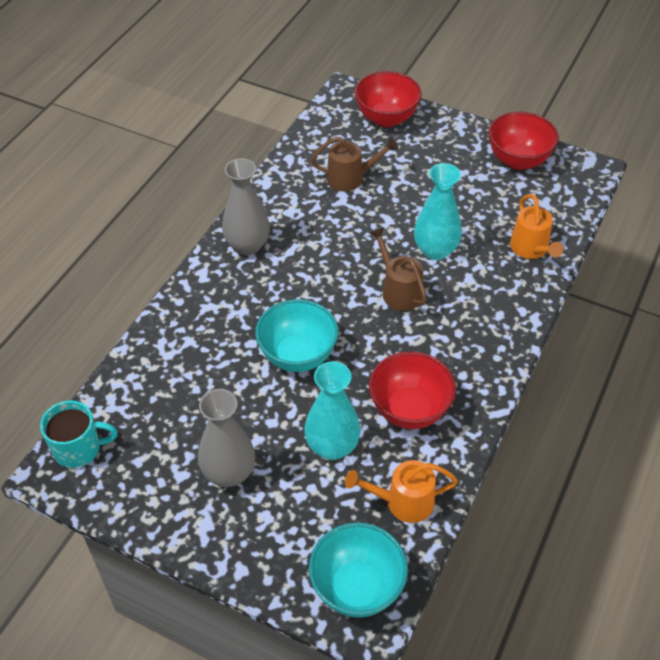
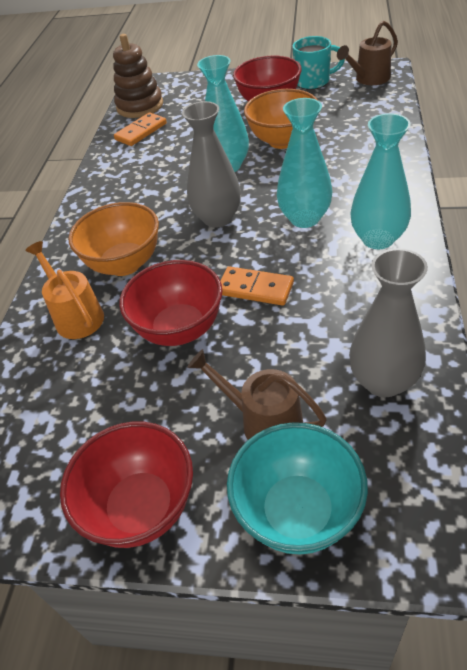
brown stacking toy: none = 0 -> [113,34,163,118] = 1
orange bowl: none = 0 -> [68,202,159,276] [244,89,318,149] = 2
orange domino: none = 0 -> [114,112,167,146] [220,266,294,306] = 2
orange watering can: [345,460,458,523] [510,194,563,259] = 2 -> [25,241,104,339] = 1
turquoise bowl: [255,299,339,372] [309,522,408,618] = 2 -> [227,422,368,554] = 1
turquoise vase: [304,361,361,460] [414,163,462,260] = 2 -> [197,55,249,172] [277,98,332,228] [350,113,411,249] = 3

